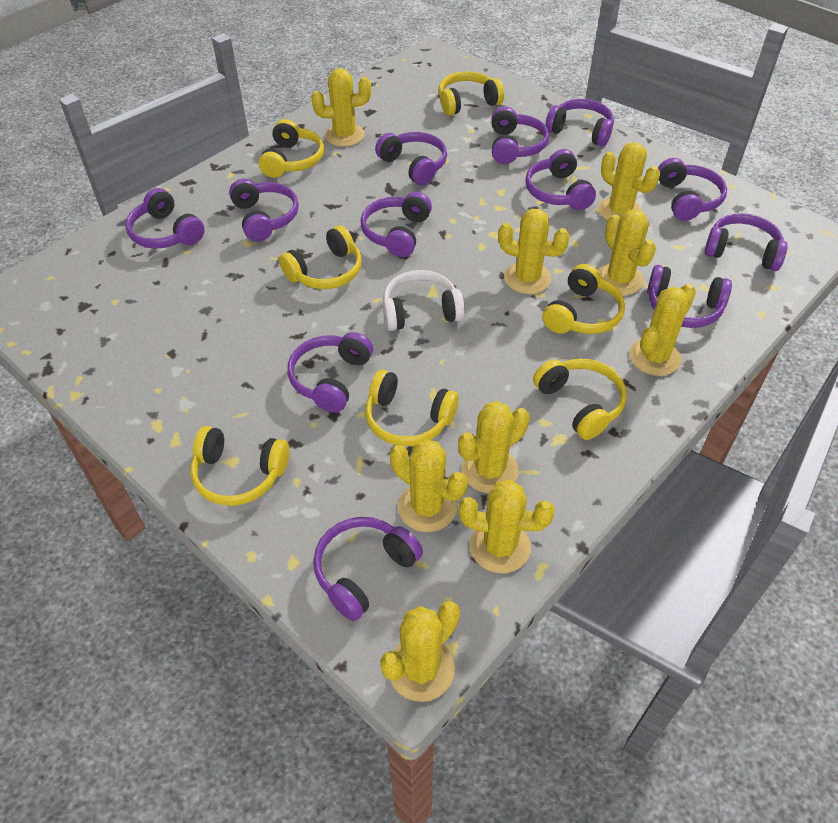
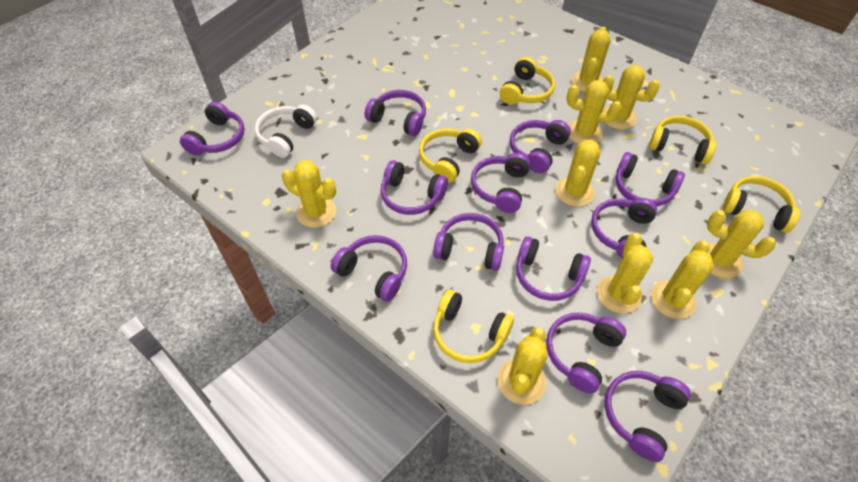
yellow headphones: [190,426,290,506] [259,119,324,178] [279,225,362,289] [365,370,459,446] [438,72,504,116] [533,358,627,440] [543,264,625,334] = 7 -> [419,128,482,183] [433,290,514,363] [500,57,555,105] [649,116,716,164] [723,176,800,233] = 5

